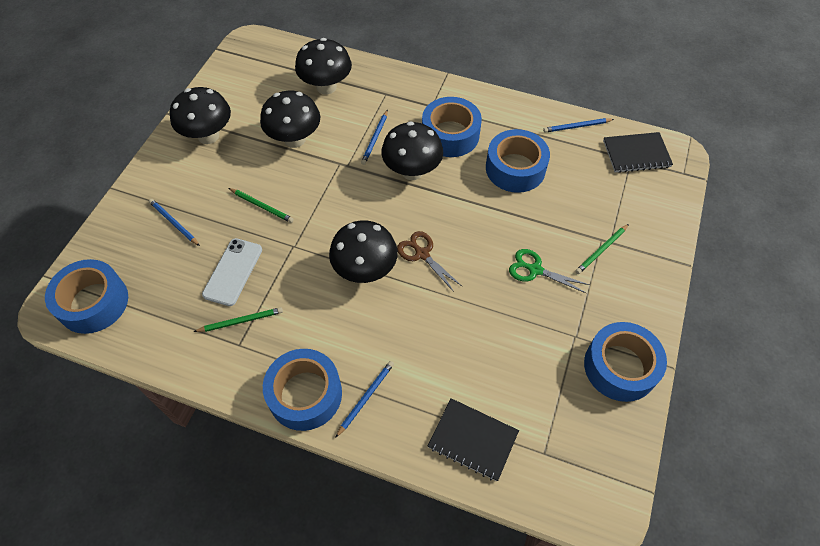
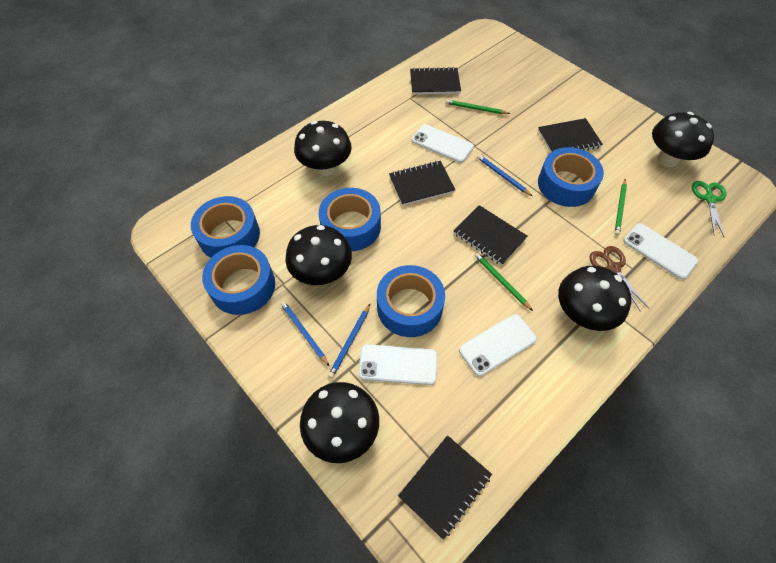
black notebook: [428,398,519,481] [603,132,673,173] = 2 -> [389,161,456,206] [398,435,492,540] [410,67,461,95] [453,205,527,266] [538,118,603,152] = 5
blue pencil: [149,199,200,246] [335,361,394,438] [361,110,388,165] [543,118,614,133] = 4 -> [280,301,329,366] [328,304,370,378] [477,154,532,196] = 3
white phone: [202,238,262,306] = 1 -> [358,344,437,385] [412,124,474,163] [459,314,537,376] [623,223,699,280] = 4

